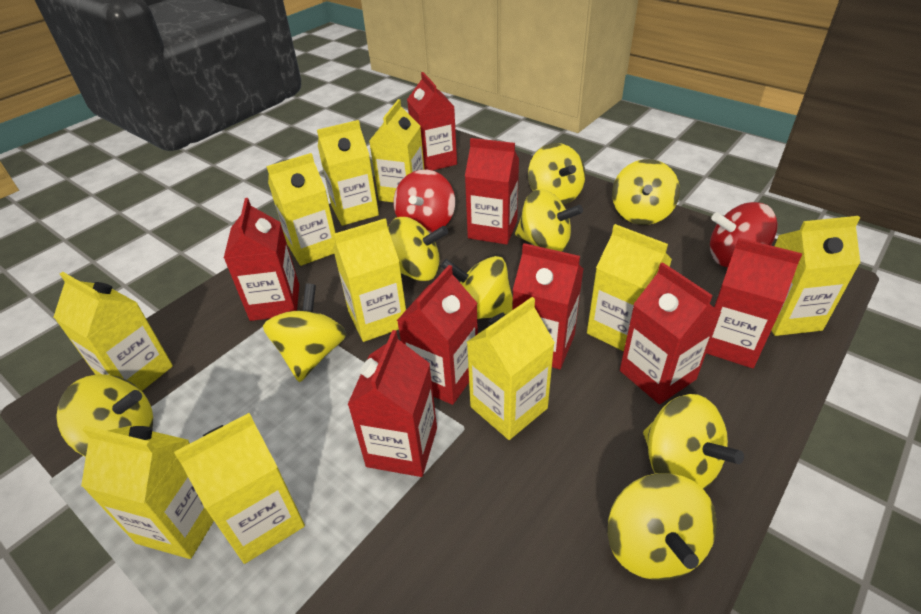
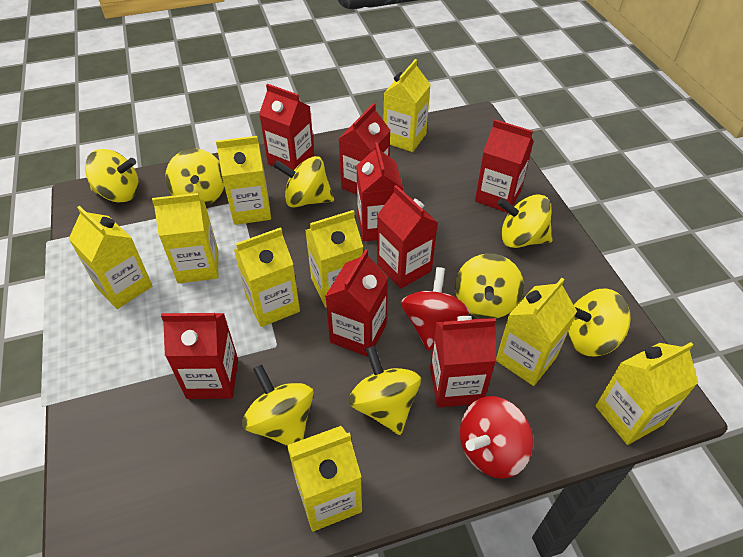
yellow carton: [54,272,173,391] [81,426,214,559] [174,413,305,564] [266,153,335,266] [317,120,379,226] [333,219,406,342] [369,99,424,203] [467,297,555,440] [587,224,672,351] [771,216,860,336] = 10 -> [69,206,152,309] [152,193,218,283] [216,136,271,225] [234,227,300,327] [287,426,362,532] [305,210,363,307] [384,59,431,152] [496,278,577,386] [596,342,698,445] = 9
yellow spinning top: [56,375,153,457] [263,284,346,382] [388,217,448,281] [441,256,513,319] [515,189,583,252] [528,143,585,205] [608,473,717,580] [612,159,680,225] [643,394,744,489] = 9 -> [85,149,139,202] [165,149,225,205] [242,364,314,446] [273,156,334,208] [348,346,421,435] [455,253,524,319] [497,194,552,248] [567,288,631,356] = 8

